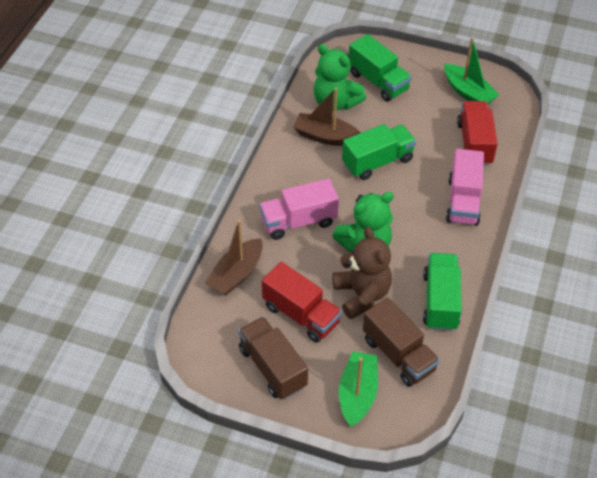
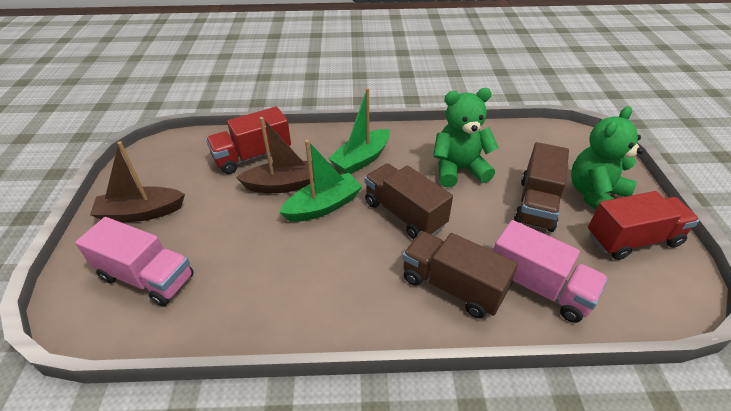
brown teddy bear: [333,227,392,319] = 1 -> none = 0
brown truck: [238,317,308,400] [363,298,440,387] = 2 -> [365,163,453,239] [402,231,518,318] [514,142,569,232] = 3
green truck: [342,124,416,180] [349,34,412,102] [423,253,462,331] = 3 -> none = 0

